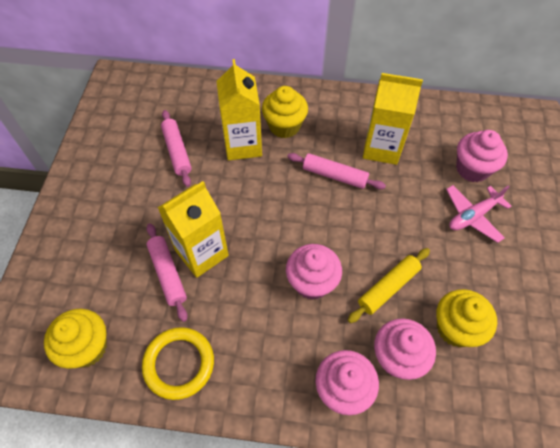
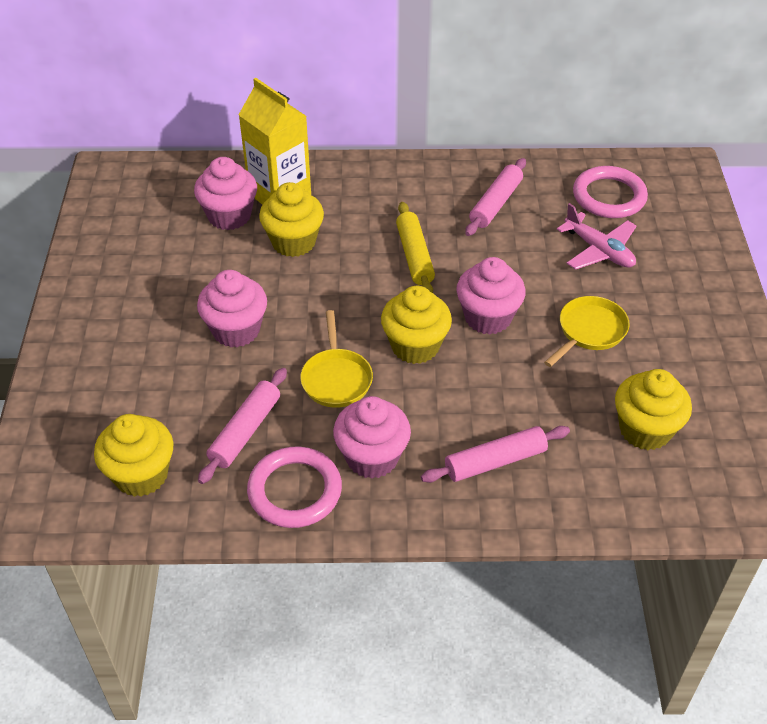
pink ring: none = 0 -> [247,446,342,528] [573,166,648,218] = 2
yellow carton: [158,181,229,278] [216,59,262,160] [363,73,423,165] = 3 -> [239,78,311,205] = 1
yellow cupcake: [44,309,107,369] [262,86,308,138] [436,289,497,347] = 3 -> [94,414,174,497] [259,182,324,257] [381,286,452,364] [615,369,692,450] = 4
yellow pan: none = 0 -> [300,310,373,408] [544,296,630,367] = 2
yellow ring: [142,327,214,400] = 1 -> none = 0

